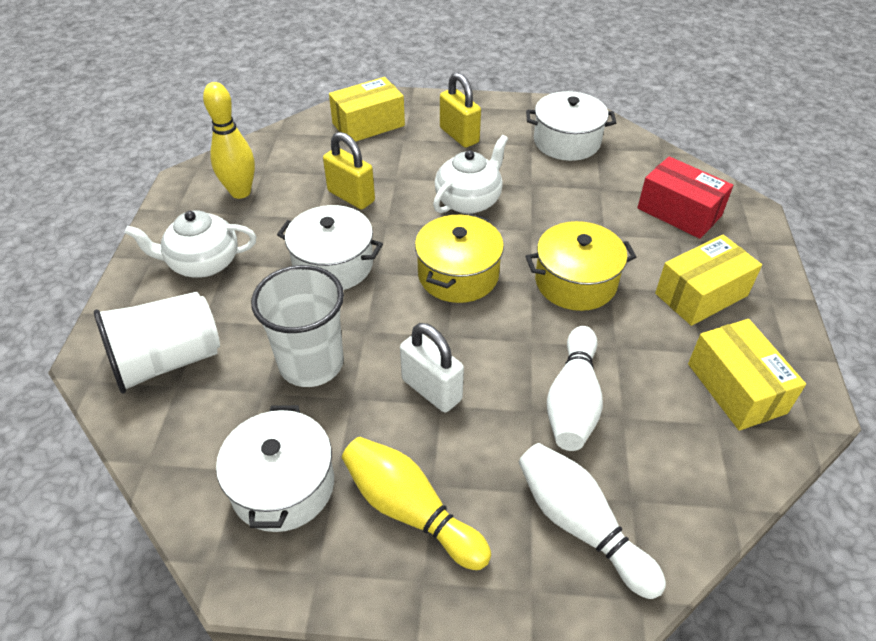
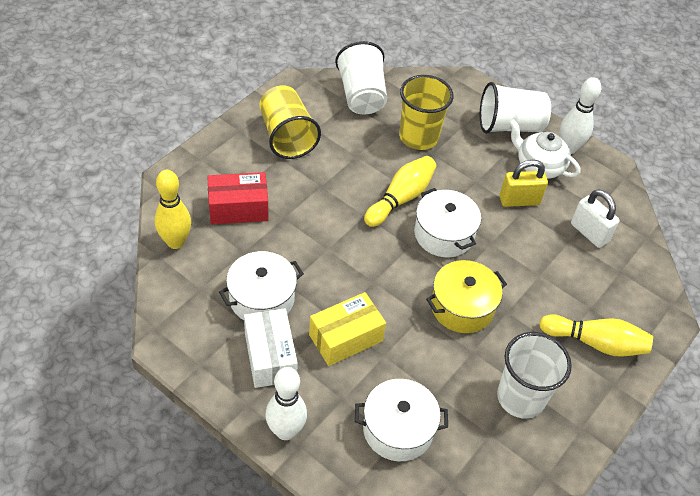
white box: none = 0 -> [244,308,298,388] = 1
white cup: [94,292,220,393] [251,265,344,387] = 2 -> [335,41,387,115] [480,82,551,134] [497,332,572,419] = 3
white teapot: [125,210,256,278] [433,135,508,214] = 2 -> [509,119,581,179] = 1
yellow bowling pin: [203,82,255,199] [342,437,491,570] = 2 -> [155,170,191,249] [364,156,437,227] [539,314,653,357] = 3
yellow box: [329,77,405,142] [655,235,762,326] [688,319,806,431] = 3 -> [309,292,386,366] = 1
yellow cup: none = 0 -> [259,86,321,159] [399,75,454,150] = 2
yellow padlock: [323,132,375,209] [440,72,481,148] = 2 -> [499,160,548,207] = 1
yellow pot: [415,214,504,303] [526,221,636,311] = 2 -> [426,260,507,333] = 1

